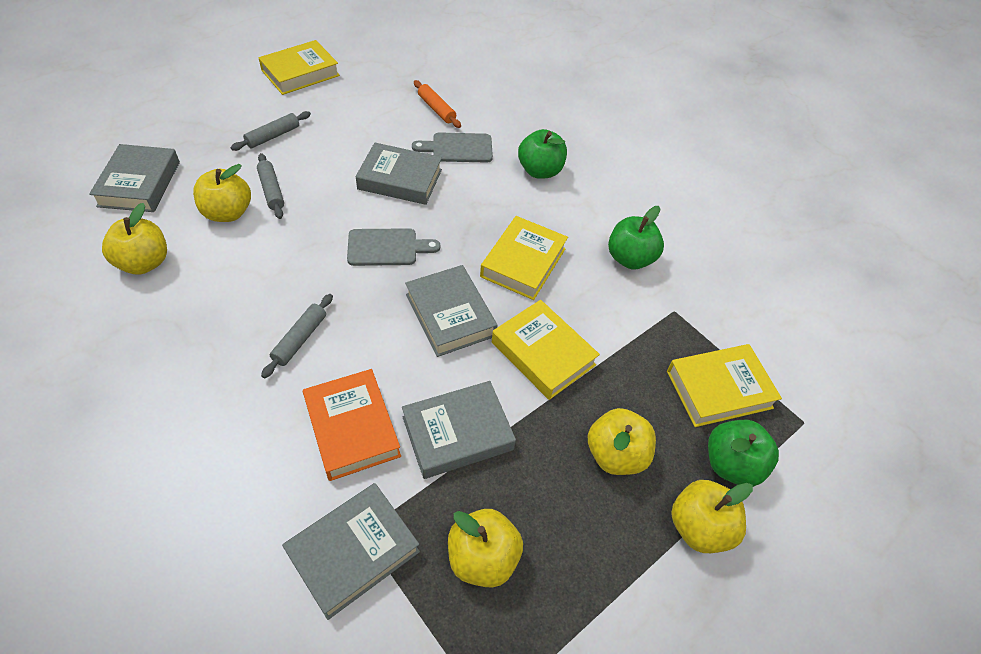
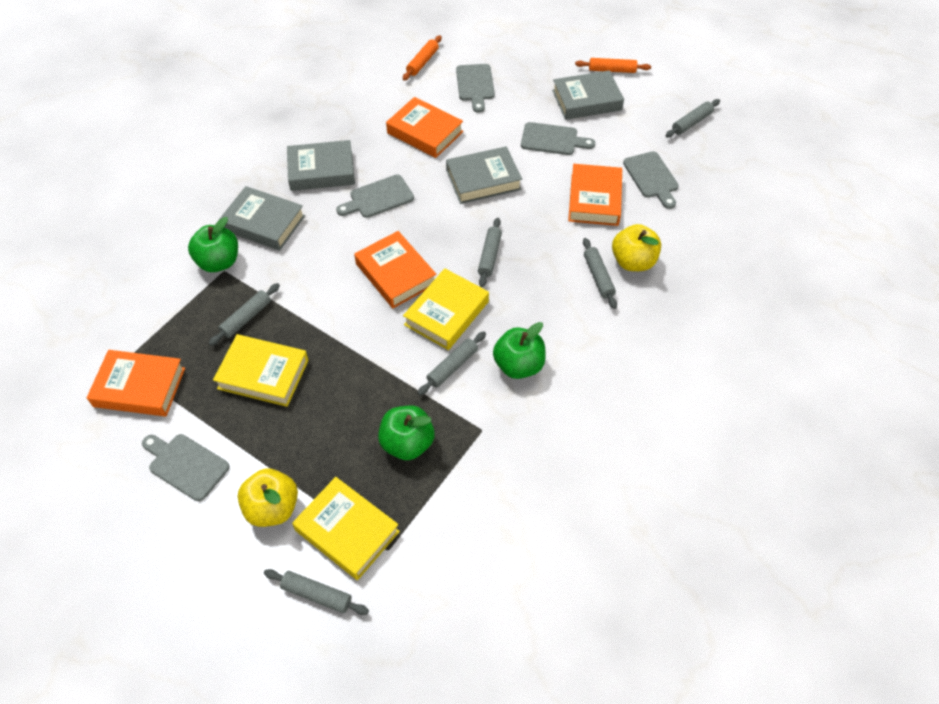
grey book: [89,144,180,212] [282,483,420,620] [356,143,442,205] [402,381,516,479] [405,265,497,357] = 5 -> [219,186,305,251] [287,140,355,191] [446,146,522,204] [552,70,624,120] = 4
grey cutting board: [347,228,440,266] [412,132,493,163] = 2 -> [142,434,230,501] [336,175,414,218] [456,64,495,113] [521,122,595,155] [623,151,679,209] = 5
grey rolling pin: [231,111,311,151] [257,153,284,219] [261,294,333,378] = 3 -> [209,283,280,346] [264,569,369,615] [418,331,486,395] [478,218,502,287] [583,238,617,309] [665,99,720,137] = 6
orange book: [303,369,401,481] = 1 -> [87,350,185,417] [354,231,437,308] [386,97,463,158] [568,164,622,226] = 4
orange rolling pin: [414,80,461,128] = 1 -> [403,35,442,81] [575,58,651,73] = 2
yellow apple: [102,203,167,275] [193,164,251,222] [448,509,523,588] [588,408,656,475] [671,480,753,553] = 5 -> [237,468,298,527] [612,224,661,271] = 2
yellow book: [258,40,340,95] [480,216,568,300] [492,300,600,400] [667,344,782,427] = 4 -> [213,334,309,407] [292,477,400,580] [403,268,489,350] = 3

